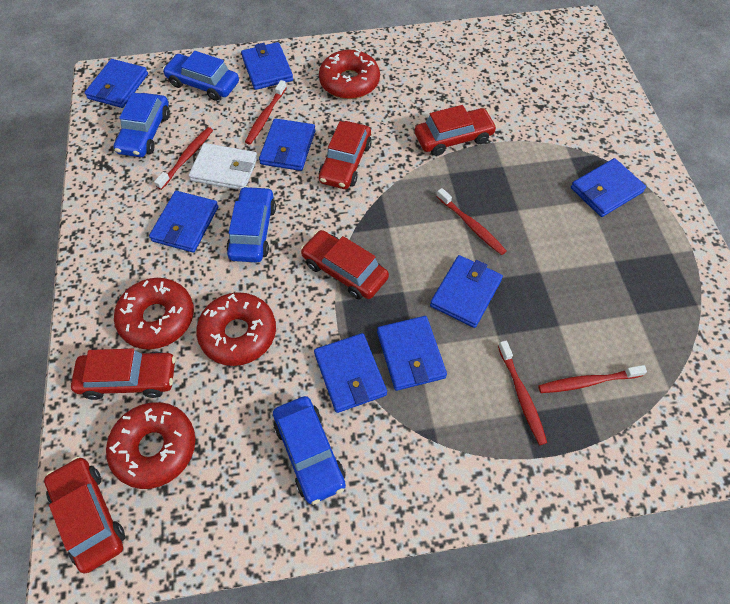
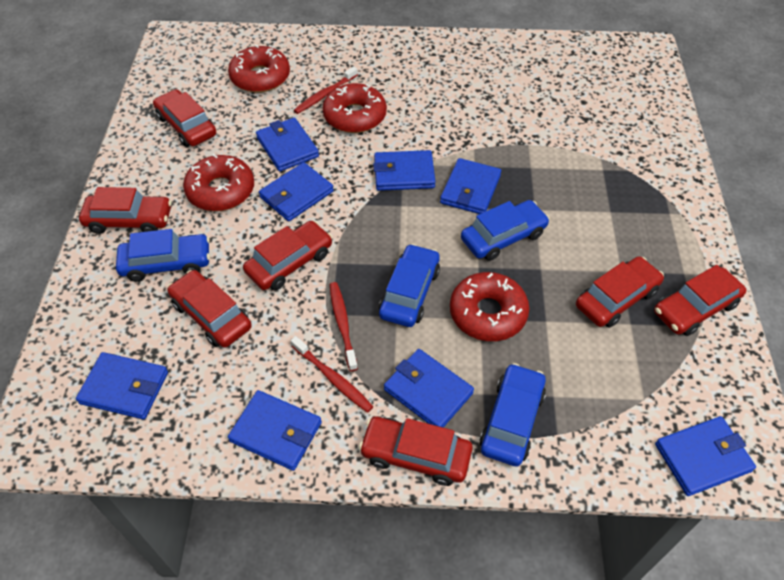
red car: [44,457,125,573] [71,349,176,400] [301,230,389,299] [319,121,372,189] [415,105,497,156] = 5 -> [79,187,172,234] [153,89,216,147] [167,270,252,348] [243,221,332,290] [359,417,473,486] [576,256,664,328] [654,265,747,336] = 7
red toothbrush: [154,127,213,190] [245,80,287,145] [436,188,506,255] [498,340,547,445] [538,365,647,393] = 5 -> [291,336,373,413] [294,66,358,114] [330,282,358,371] = 3
white wallet: [188,143,258,190] = 1 -> none = 0

